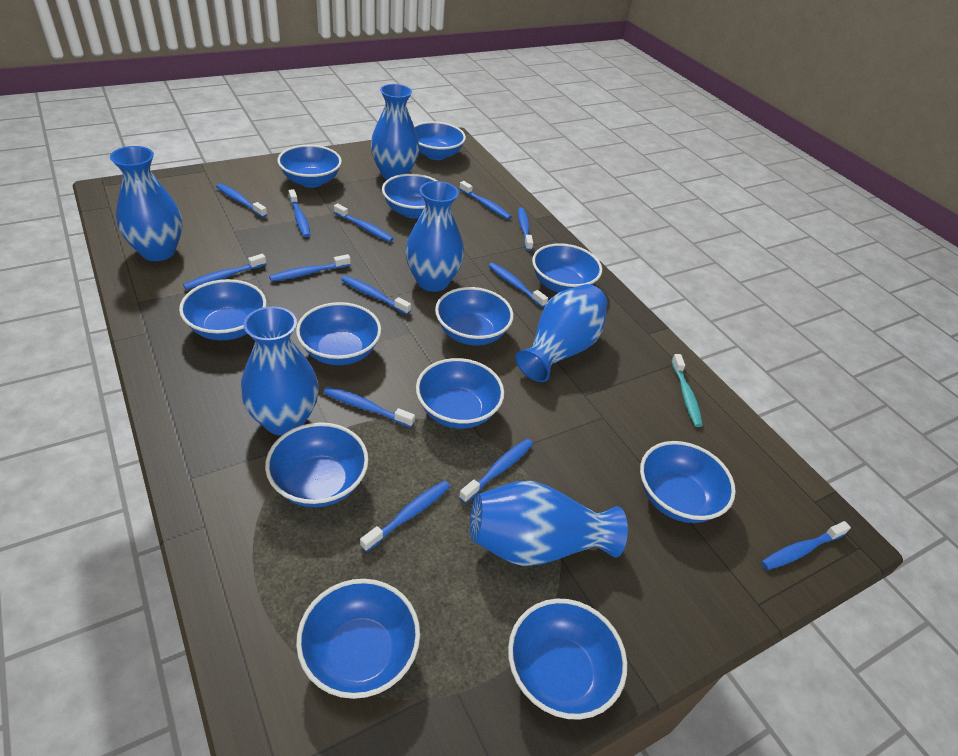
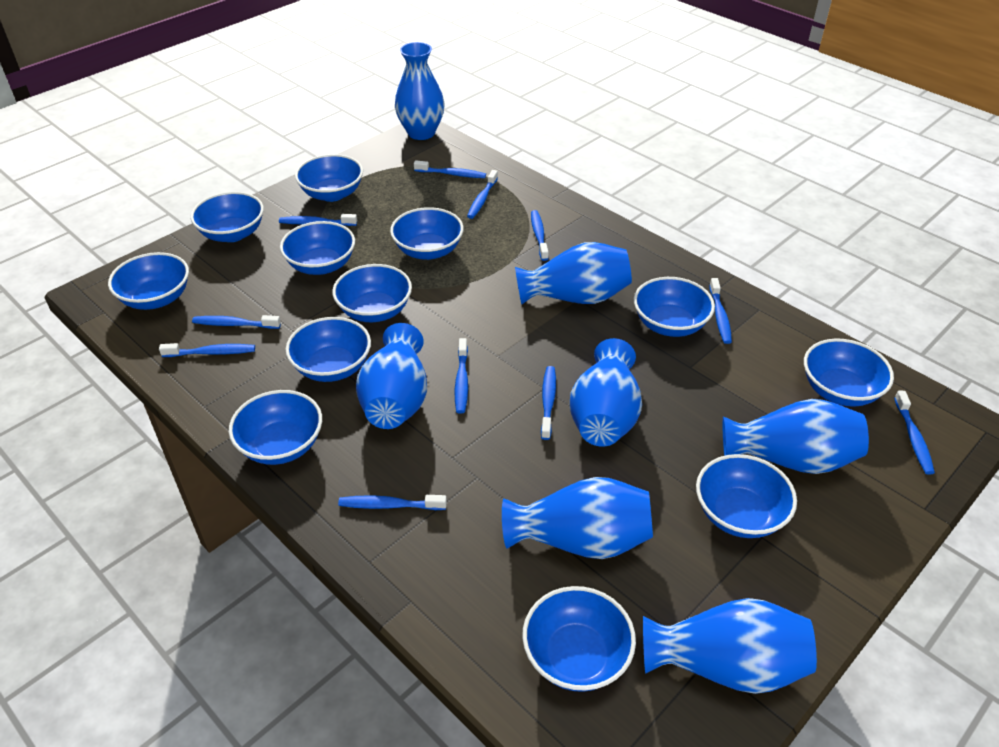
blue toothbrush: [183,254,266,290] [216,184,267,218] [269,254,351,282] [289,189,310,237] [324,387,415,427] [334,203,394,242] [341,276,411,315] [360,481,450,552] [459,181,512,219] [459,439,533,503] [488,263,548,308] [518,207,533,251] [761,521,851,570] = 13 -> [159,343,255,357] [192,315,281,329] [279,214,357,226] [338,495,447,510] [414,160,486,178] [455,338,468,414] [467,170,498,219] [531,210,549,261] [541,366,556,440] [709,278,732,344] [894,391,935,475] = 11
blue vase: [110,146,182,261] [241,306,319,436] [371,84,419,180] [405,181,464,292] [470,481,628,566] [515,284,608,382] = 6 -> [356,323,427,429] [395,42,444,140] [502,477,653,559] [515,242,632,304] [570,338,642,447] [643,598,817,694] [723,399,869,474] = 7
turquoise toothbrush: [672,354,703,427] = 1 -> none = 0

